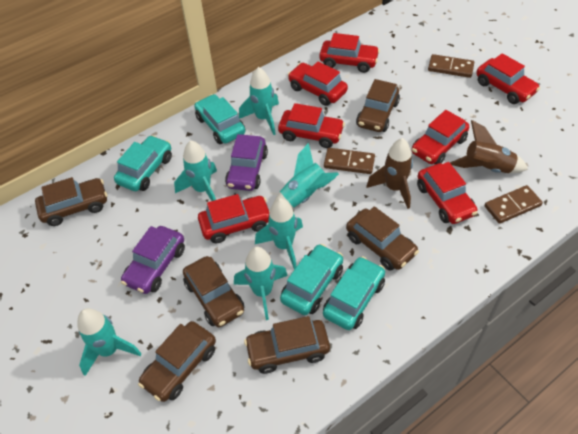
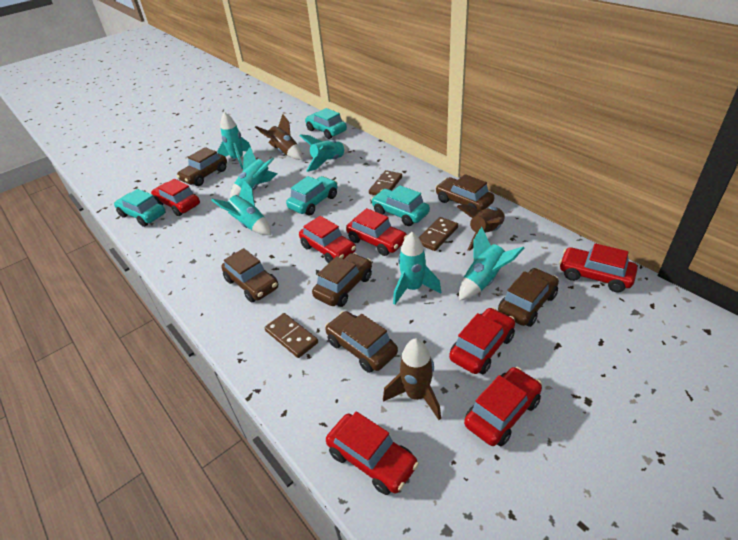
brown rocket: [366,138,413,209] [450,120,528,173] = 2 -> [255,114,302,160] [383,338,441,420] [457,204,505,251] = 3
purple car: [121,226,185,294] [225,134,268,191] = 2 -> none = 0

